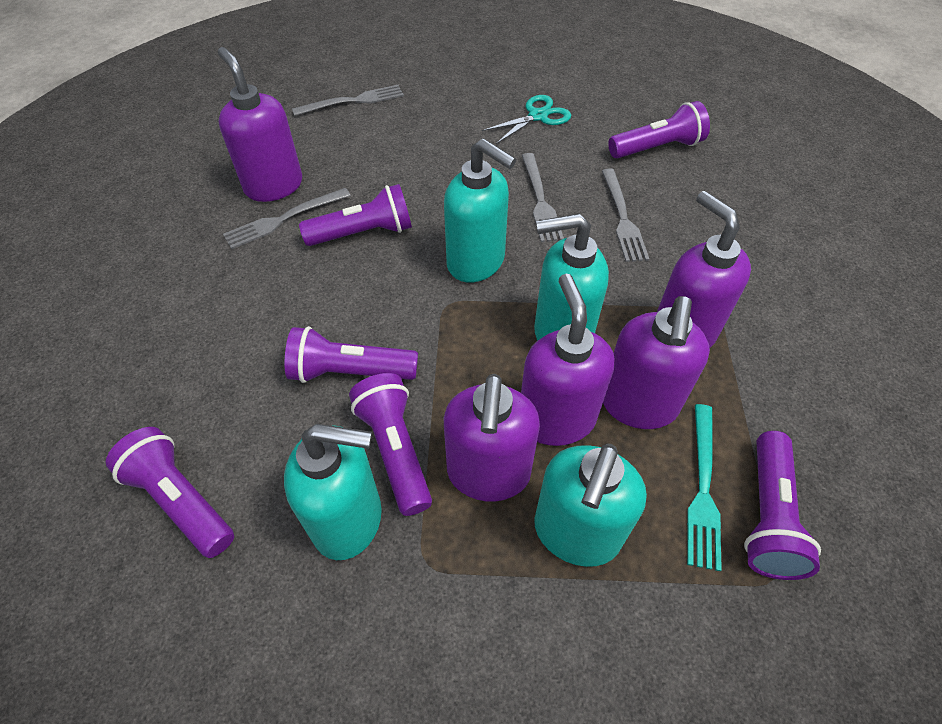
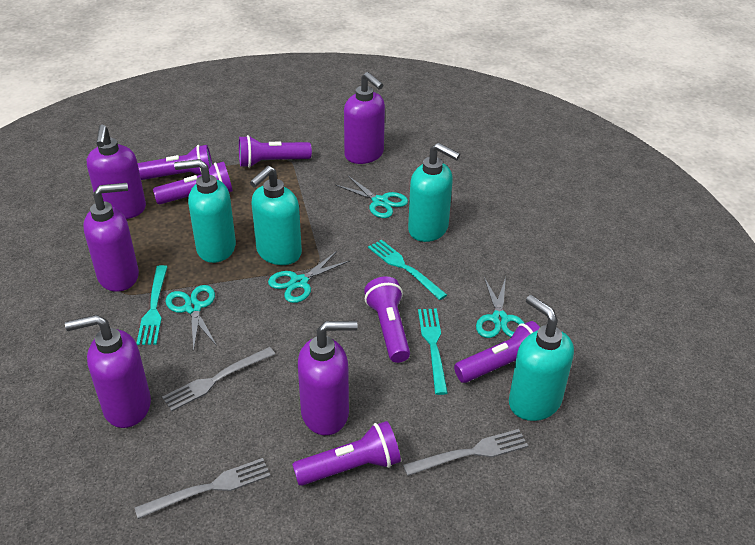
grey fork: [223,188,351,249] [292,85,404,116] [522,153,564,242] [602,169,649,262] = 4 -> [135,458,270,519] [162,347,275,411] [403,429,528,476] = 3
turquoise fork: [687,404,722,571] = 1 -> [136,265,168,345] [368,240,447,300] [418,308,448,395] = 3
turquoise scissors: [482,95,571,144] = 1 -> [165,285,217,351] [268,251,351,303] [336,176,408,218] [476,277,525,338] = 4

